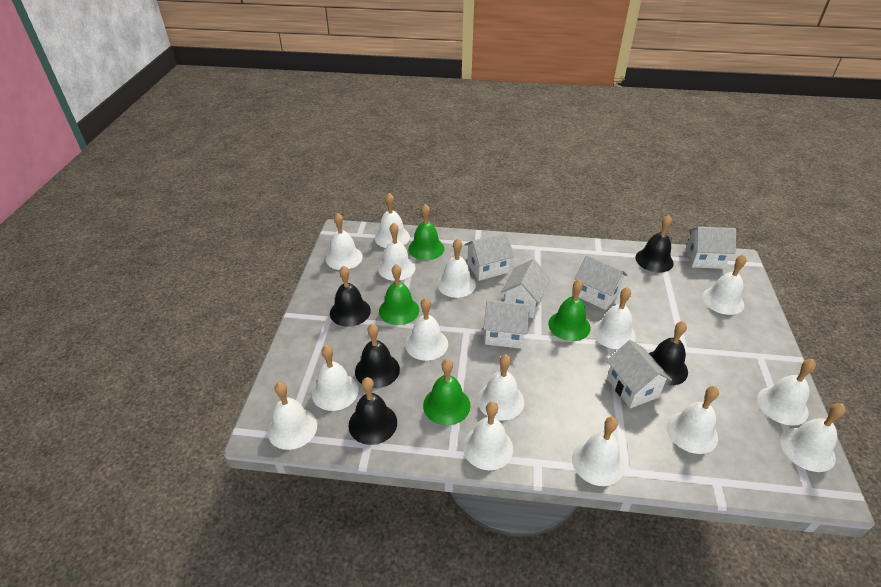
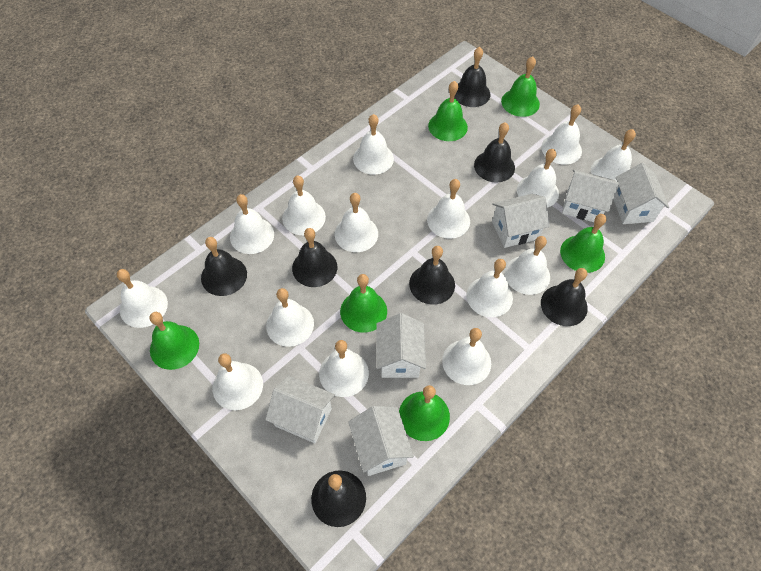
black bell: [330,266,371,327] [348,377,397,445] [355,324,400,388] [635,215,674,272] [649,321,688,385] = 5 -> [201,237,247,296] [292,228,337,287] [311,470,366,527] [409,246,455,305] [454,47,491,107] [474,122,515,182] [541,268,588,326] = 7
green bell: [379,264,419,325] [408,204,444,260] [423,359,470,425] [548,279,591,341] = 4 -> [149,312,199,370] [340,274,387,333] [399,385,450,441] [428,81,468,141] [501,57,540,117] [560,214,606,273] = 6

